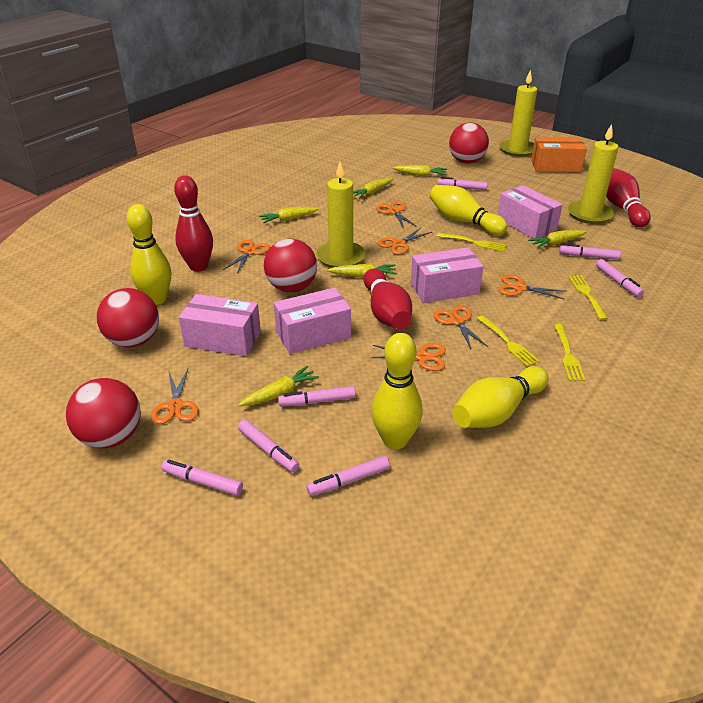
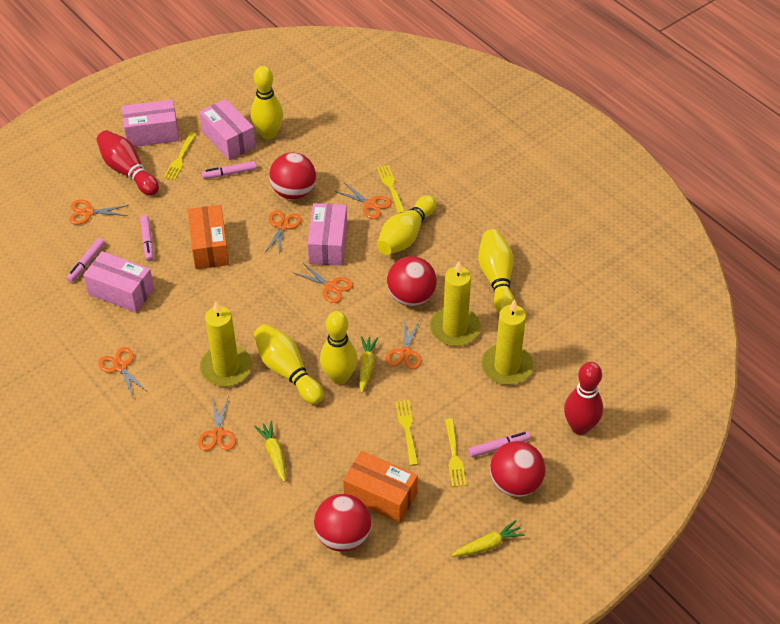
orange box: [531,137,587,172] = 1 -> [188,205,229,269] [343,451,418,523] = 2
pink marker: [161,460,243,496] [238,420,299,472] [278,386,356,407] [307,456,390,496] [437,177,488,190] [559,244,621,260] [596,259,644,297] = 7 -> [66,238,105,282] [140,215,154,261] [202,161,257,179] [468,431,530,458] = 4
red bowling pin: [174,175,213,272] [364,268,412,329] [606,168,651,228] = 3 -> [97,130,159,196] [564,362,603,435] = 2
yellow bowling pin: [127,204,171,305] [371,333,423,450] [430,185,508,235] [452,366,549,428] = 4 -> [251,66,283,140] [254,324,324,405] [320,311,358,385] [377,195,436,255] [478,229,514,313] = 5
yellow carrot: [238,366,319,406] [259,207,319,223] [327,263,397,277] [353,178,394,199] [392,165,447,176] [528,230,587,248] = 6 -> [255,421,286,482] [359,336,378,393] [451,520,525,556] = 3

